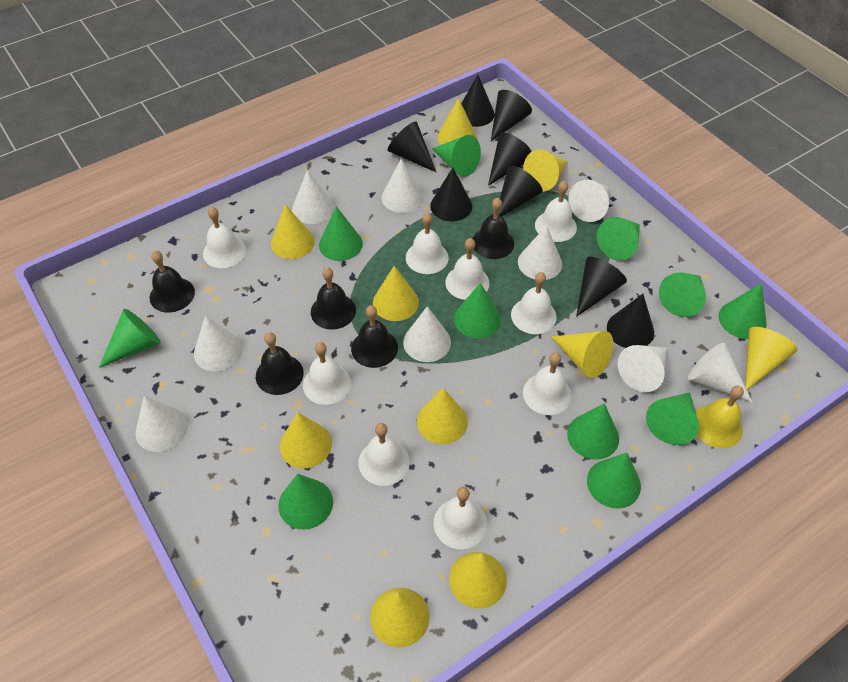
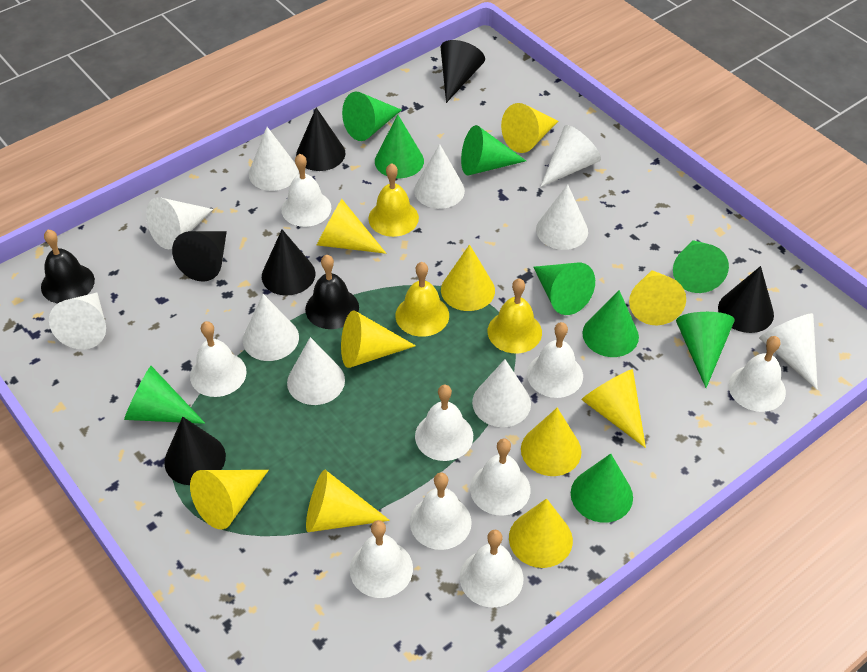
black bell: [150,251,195,313] [256,332,304,395] [311,267,356,330] [351,305,398,368] [473,198,514,259] = 5 -> [41,230,95,303] [305,255,359,329] = 2
black cone: [388,122,436,172] [430,168,472,221] [461,75,495,127] [488,133,532,186] [491,90,532,141] [498,166,543,216] [576,257,627,317] [607,294,654,348] = 8 -> [164,417,226,485] [172,231,227,282] [262,230,315,296] [296,107,345,171] [440,40,485,103] [718,266,774,333] = 6
green cone: [99,309,161,368] [279,474,333,530] [319,206,363,261] [432,135,481,177] [454,283,501,338] [567,403,619,459] [587,453,641,509] [597,217,640,261] [646,392,699,445] [659,272,706,317] [719,283,766,339] = 11 -> [124,366,205,424] [342,91,401,141] [375,115,424,178] [461,125,526,175] [533,263,595,315] [571,454,633,523] [582,290,639,357] [673,240,729,293] [676,312,735,388] = 9
white cone: [135,396,188,452] [194,316,242,372] [292,170,334,224] [381,159,423,213] [403,306,451,362] [518,225,562,280] [568,180,609,222] [618,345,667,392] [688,343,753,403] = 9 -> [49,292,106,349] [146,197,213,249] [243,294,299,361] [249,127,299,191] [287,337,345,405] [414,144,465,209] [472,359,531,427] [536,184,588,250] [540,125,601,187] [759,313,818,390] = 10
yellow bell: [696,386,744,448] = 1 -> [368,163,419,237] [395,262,449,337] [488,278,542,353] = 3

